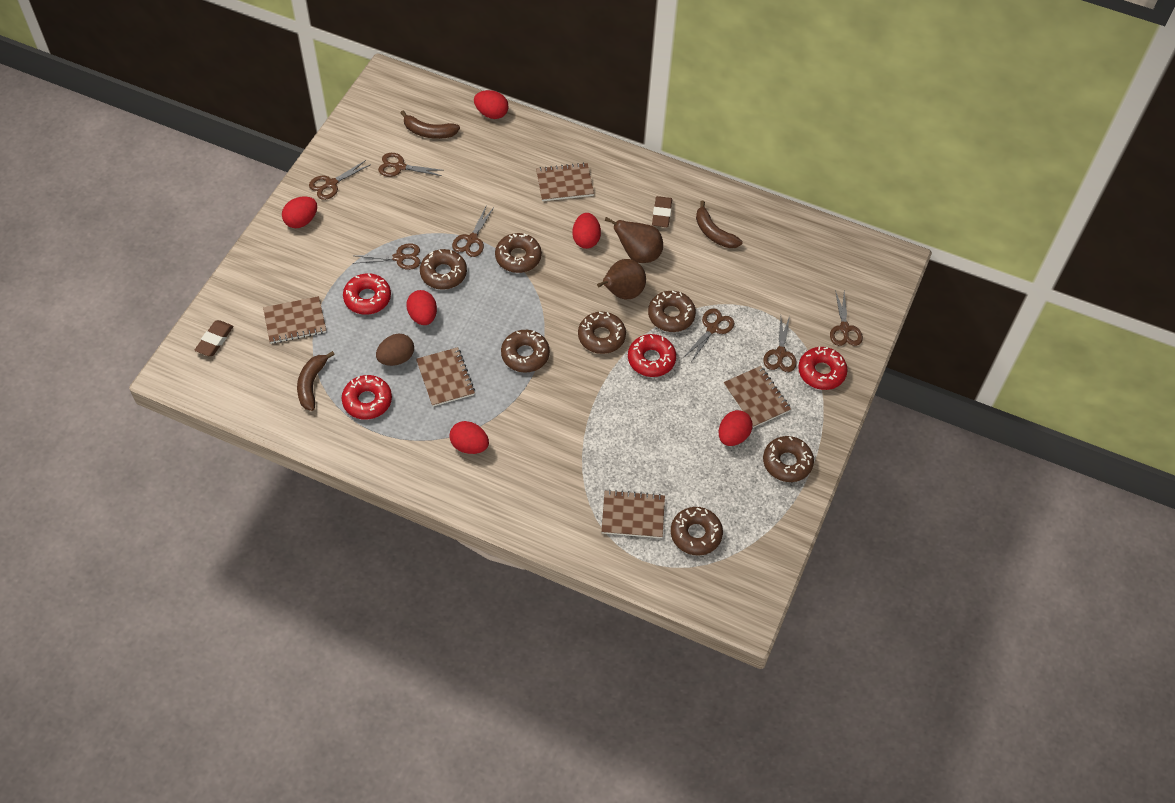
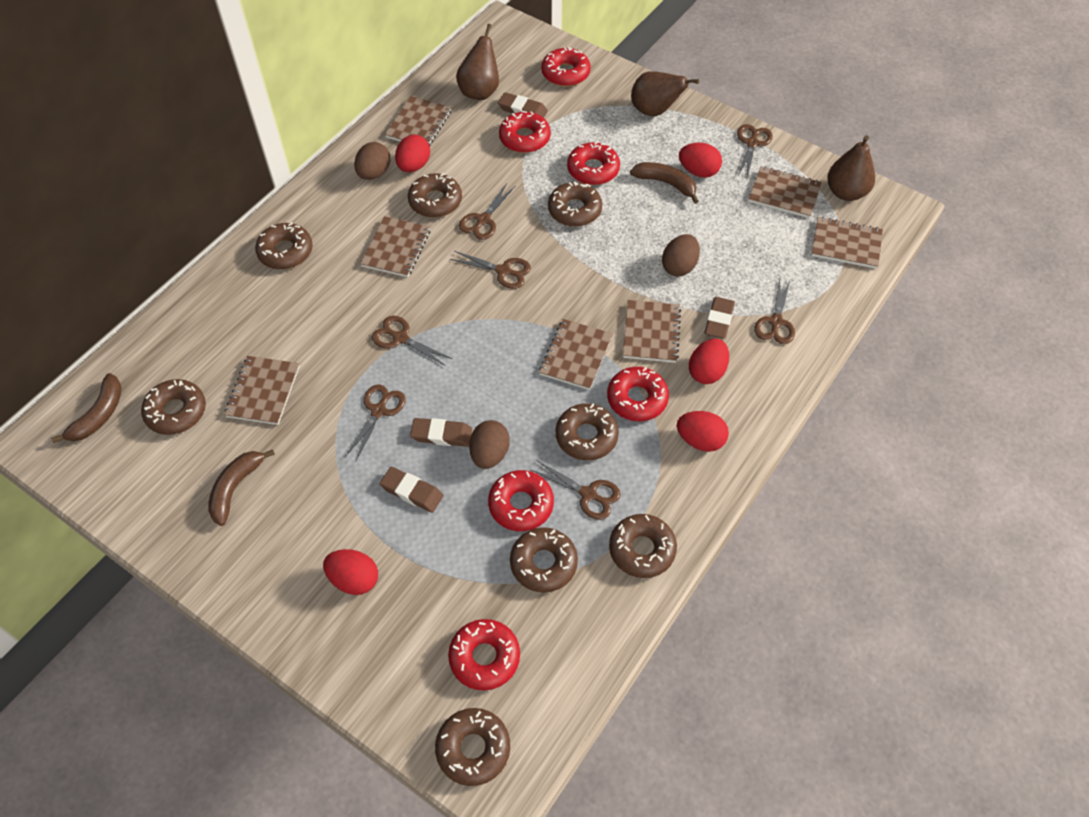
brown donut: [420,249,467,290] [495,233,542,273] [501,330,550,372] [578,312,626,354] [648,291,696,332] [671,507,723,556] [763,436,814,482] = 7 -> [141,379,206,435] [255,222,313,269] [408,173,462,218] [435,708,510,786] [510,527,578,593] [548,182,602,227] [556,403,619,460] [609,514,677,578] = 8
brown egg: [376,334,414,366] = 1 -> [354,142,390,180] [469,420,510,469] [662,234,700,276] = 3
brown eraser: [194,320,233,356] [652,196,672,227] = 2 -> [380,467,444,513] [410,418,472,447] [498,92,548,118] [705,297,735,339] = 4
brown notebook: [263,296,326,344] [416,347,475,407] [536,163,594,201] [601,490,665,538] [724,366,791,428] = 5 -> [224,356,300,425] [360,216,430,277] [385,96,452,146] [539,319,613,390] [623,300,681,363] [748,166,822,218] [812,217,883,269] = 7
brown pear: [597,259,646,299] [605,217,663,263] = 2 -> [456,24,499,100] [631,71,699,116] [827,135,875,201] = 3
red donut: [342,375,392,420] [343,273,391,315] [628,334,676,377] [798,347,848,390] = 4 -> [448,619,520,691] [488,470,554,531] [499,111,551,153] [541,47,591,86] [567,141,620,185] [607,367,669,421] = 6
red egg: [282,196,317,228] [406,290,437,325] [449,421,489,454] [474,90,508,119] [573,213,601,249] [719,410,753,446] = 6 -> [323,549,378,595] [395,135,430,172] [677,411,729,452] [679,143,722,178] [689,338,729,384] = 5

